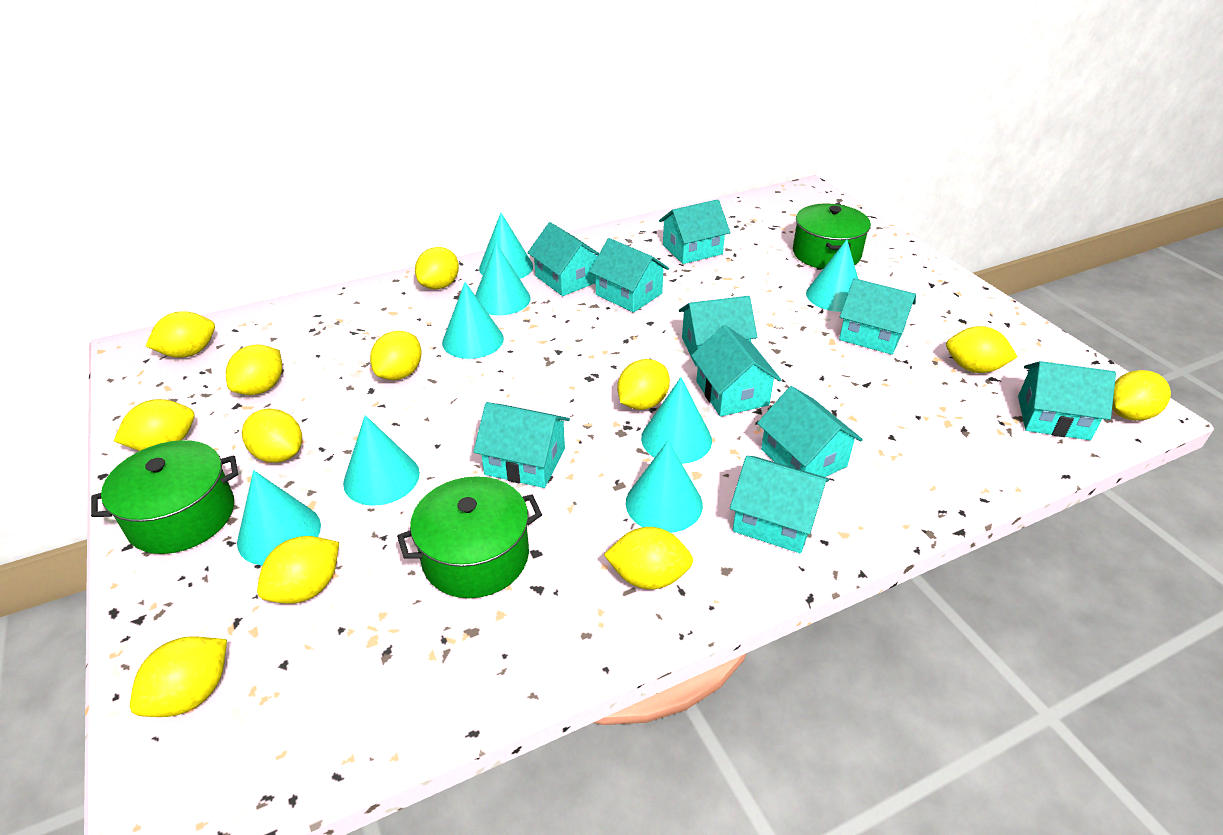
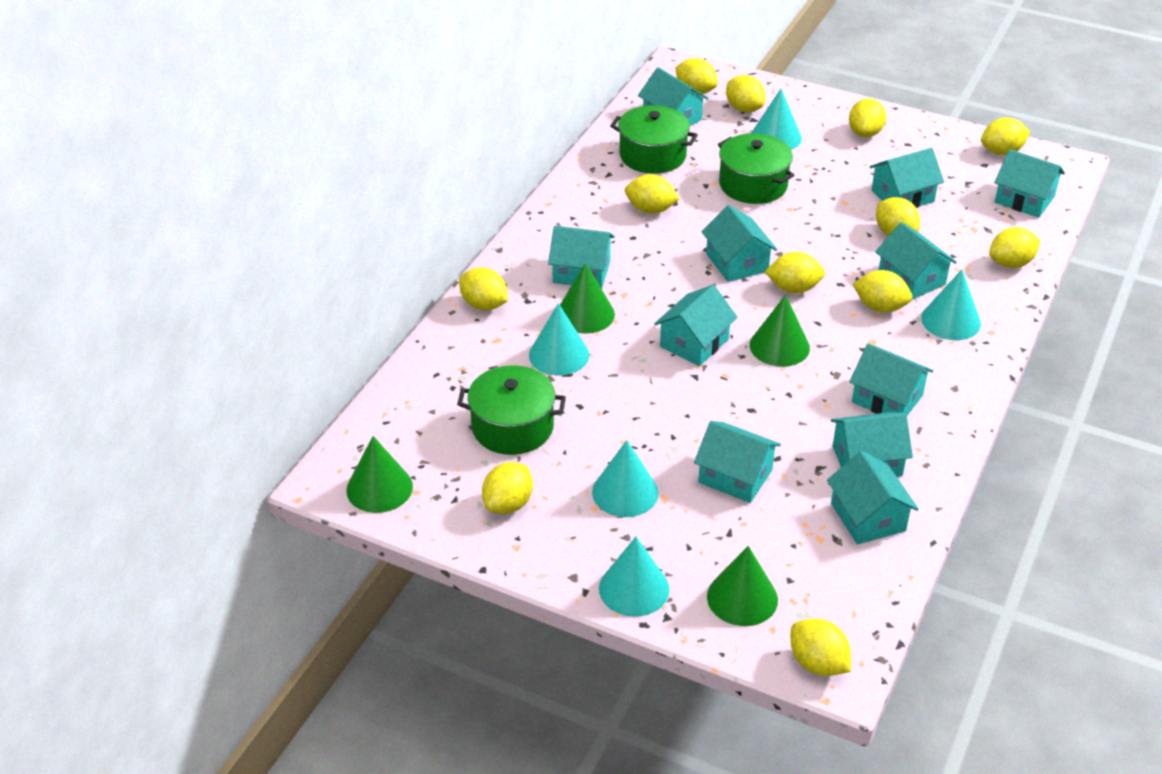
green cone: none = 0 -> [346,436,413,513] [560,263,615,334] [707,546,778,626] [750,295,810,367] = 4
turquoise cone: [237,470,321,565] [343,415,420,506] [442,282,504,359] [475,243,531,316] [479,213,533,279] [626,441,703,533] [641,377,712,464] [806,240,858,312] = 8 -> [529,303,589,375] [592,440,658,517] [599,537,669,617] [752,89,802,150] [921,269,981,340] = 5
turquoise house: [473,402,570,488] [527,222,599,296] [589,238,669,313] [659,199,730,264] [679,296,757,367] [691,325,781,417] [730,456,829,553] [757,386,863,477] [839,278,916,355] [1018,361,1116,440] = 10 -> [548,226,615,289] [638,67,709,126] [654,285,737,366] [694,421,781,503] [701,205,777,282] [827,451,919,544] [831,412,913,477] [849,343,933,415] [869,148,944,208] [875,222,957,300] [994,149,1065,218] = 11

